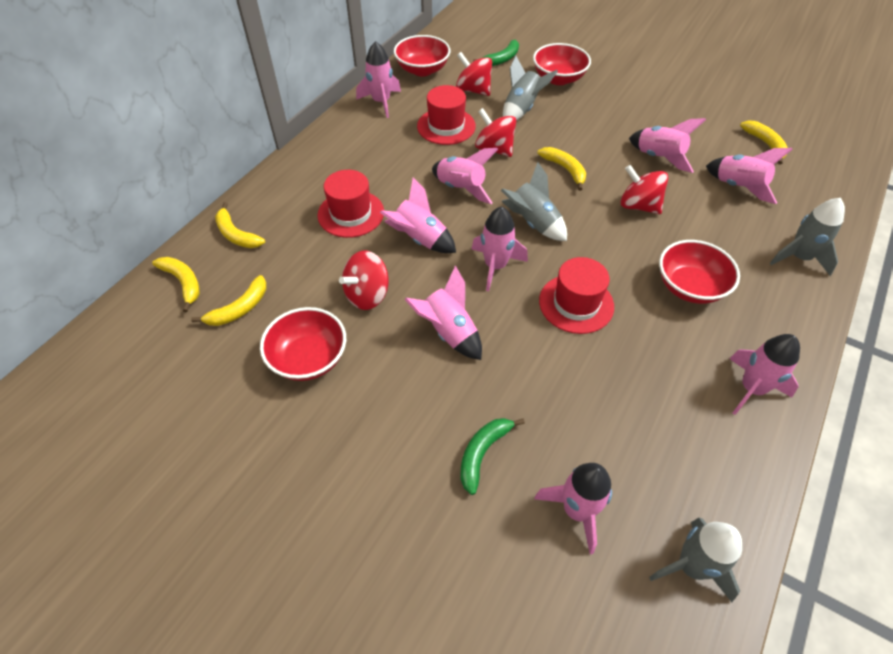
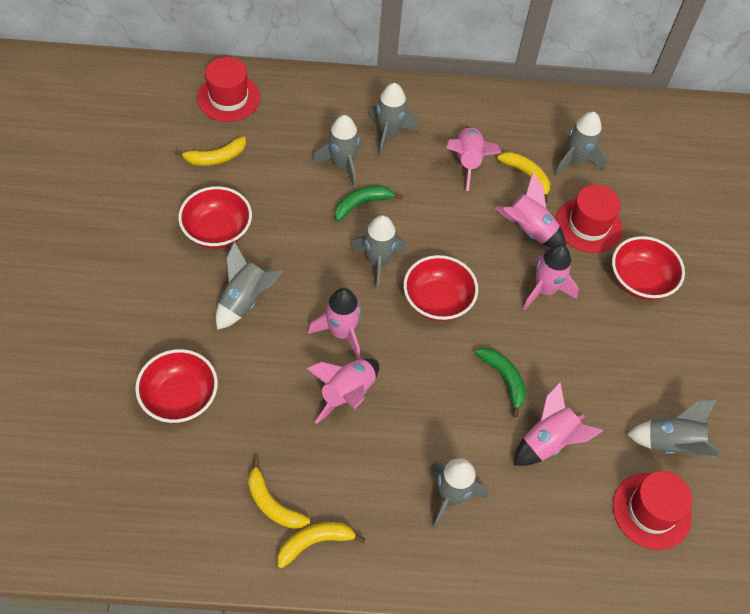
grey rocket: [501,162,567,241] [503,56,558,121] [649,518,742,602] [770,198,845,276] = 4 -> [216,241,283,330] [312,115,361,188] [350,215,407,290] [369,83,418,156] [430,459,488,529] [554,112,607,176] [627,399,720,459] = 7
pink rocket: [356,41,401,118] [380,178,456,253] [404,266,482,360] [432,148,498,204] [471,206,528,291] [534,463,612,555] [629,118,706,173] [706,148,793,204] [729,334,800,415] = 9 -> [306,358,379,424] [308,288,361,359] [446,127,501,191] [494,173,566,248] [514,381,603,466] [523,244,579,310] = 6
red spinning top: [339,251,388,310] [456,52,492,96] [475,108,516,157] [621,165,668,214] = 4 -> none = 0
yellow banana: [152,257,200,312] [191,275,266,326] [215,202,265,248] [537,147,586,191] [740,121,788,165] = 5 -> [175,136,246,166] [248,458,310,529] [277,522,365,568] [497,152,550,203] = 4

